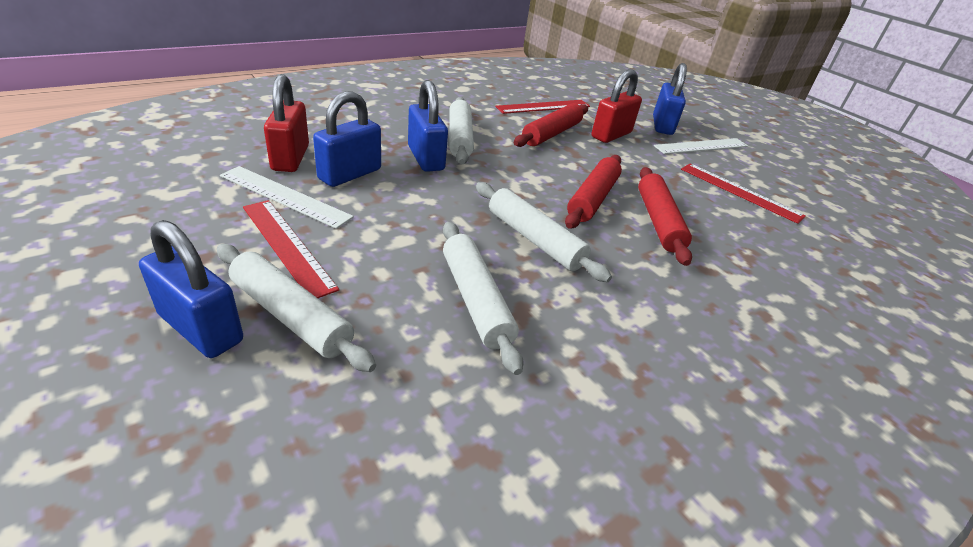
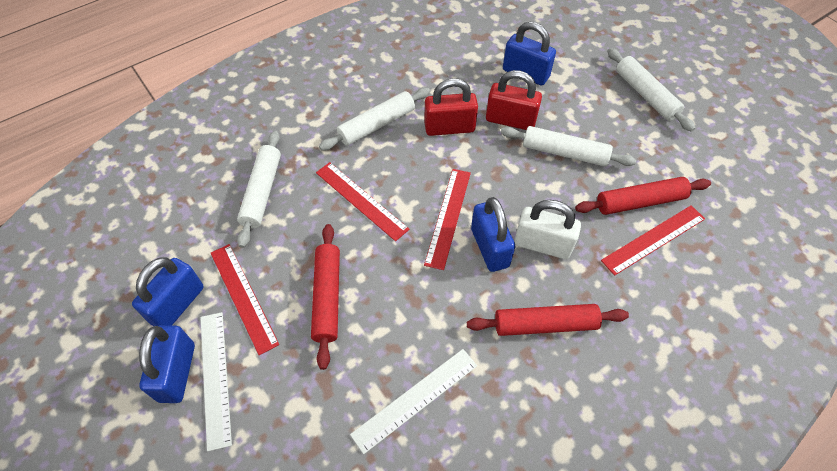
red ruler: [243,200,339,298] [495,100,590,114] [681,164,806,224] = 3 -> [211,244,279,355] [316,162,410,241] [424,169,471,270] [601,205,705,276] = 4
white padlock: none = 0 -> [514,200,581,259] = 1

